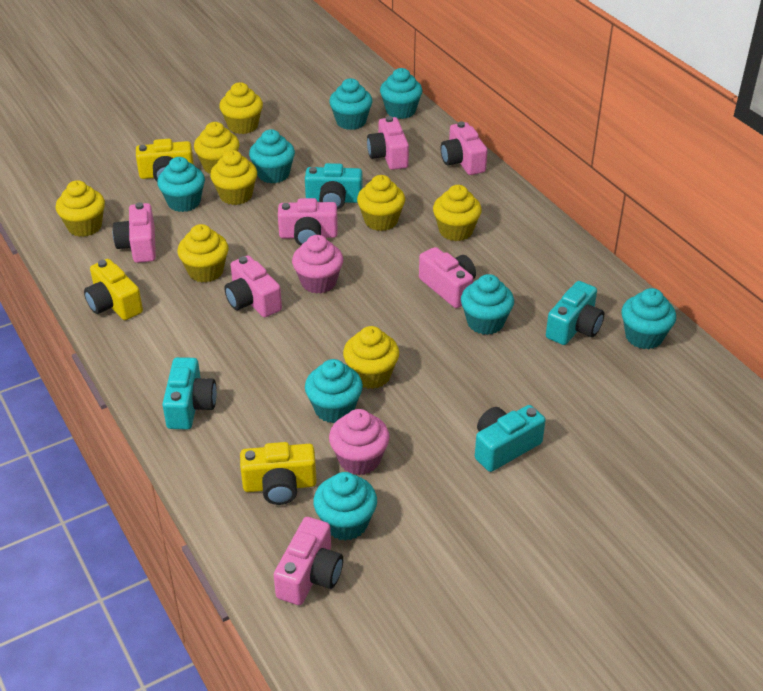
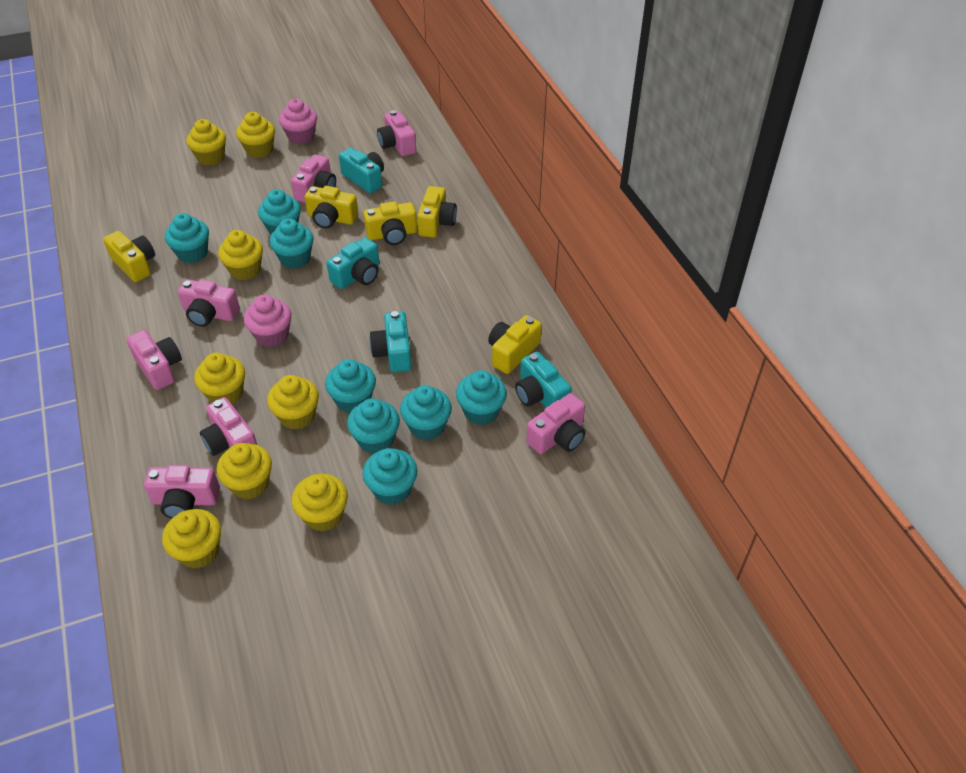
yellow camera: [84,259,143,320] [136,139,194,181] [240,442,317,505] = 3 -> [103,231,155,282] [305,186,358,229] [363,202,417,245] [417,186,457,238] [488,315,542,374] = 5

